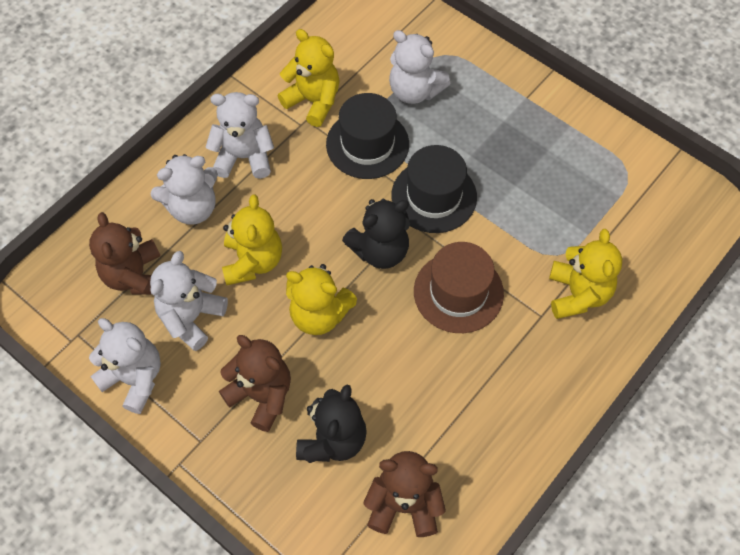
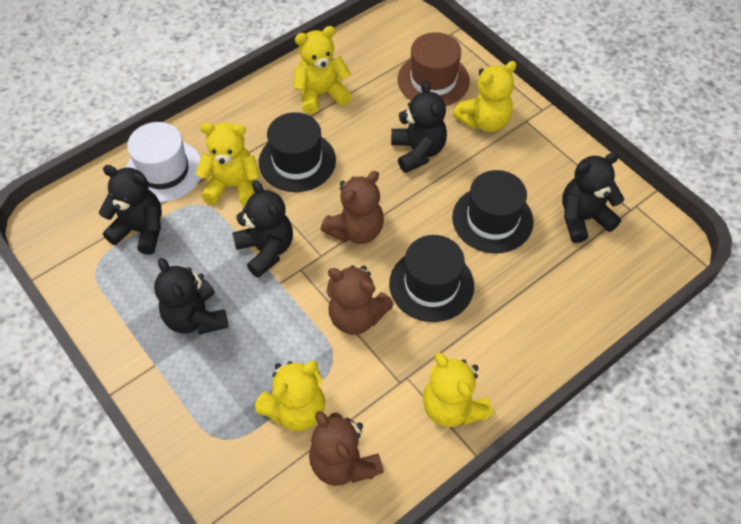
black hat: [326,93,409,179] [391,145,477,233] = 2 -> [259,112,336,192] [389,235,474,322] [452,170,534,253] = 3
black teddy bear: [296,385,367,463] [342,198,410,269] = 2 -> [99,165,162,255] [154,258,229,334] [232,180,293,278] [391,80,447,173] [562,152,624,243] = 5
white hat: none = 0 -> [126,122,201,202] = 1
white teddy bear: [89,318,161,414] [150,251,228,351] [151,154,218,225] [206,92,274,179] [389,30,450,104] = 5 -> none = 0
yellow teddy bear: [222,195,282,285] [278,29,340,127] [286,264,357,335] [549,229,622,319] = 4 -> [196,122,260,206] [255,361,325,431] [294,26,351,114] [423,353,493,427] [453,61,517,132] = 5

